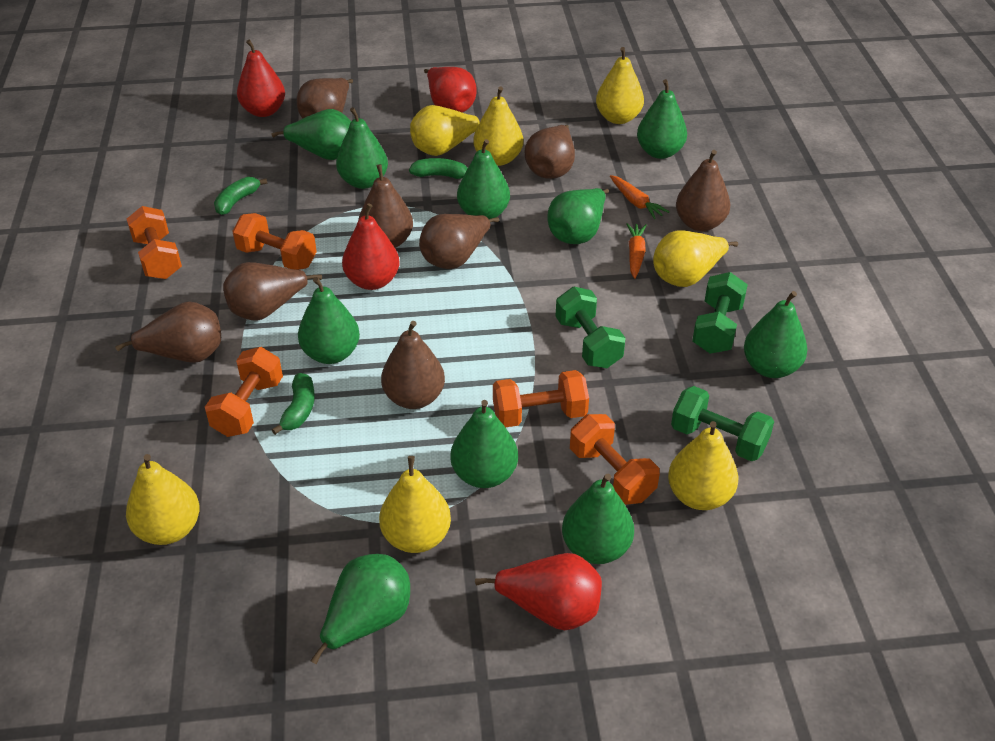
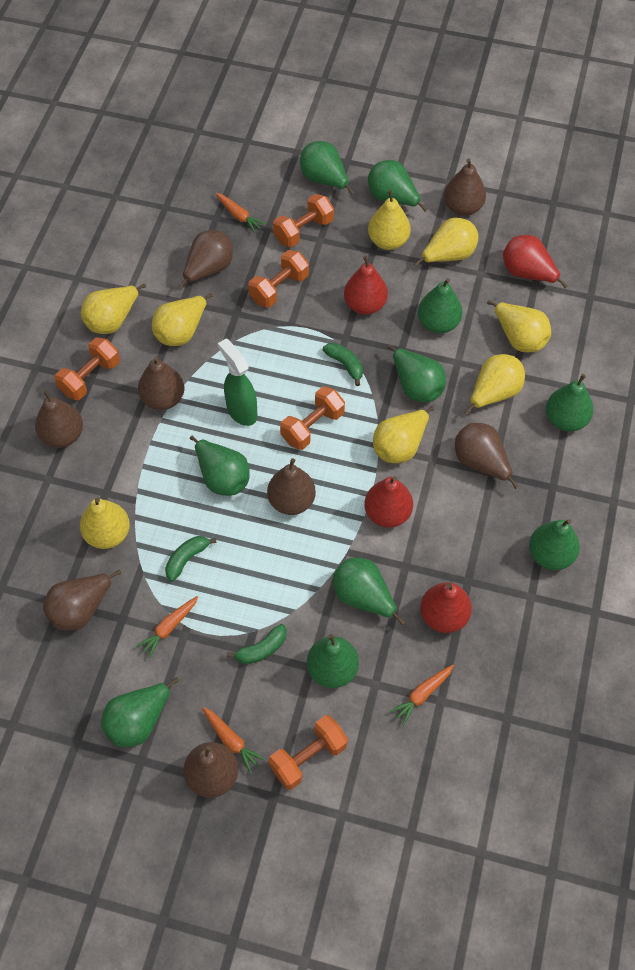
green dumbbell: [555,287,626,368] [671,386,774,461] [692,272,748,354] = 3 -> none = 0
green spray bottle: none = 0 -> [218,339,257,426] = 1
orange carrot: [610,175,670,219] [626,223,647,279] = 2 -> [136,596,198,658] [202,707,265,773] [215,193,265,233] [390,665,454,725] = 4
yellow pear: [126,454,200,545] [379,456,451,553] [410,105,480,156] [473,87,523,166] [596,47,644,124] [653,230,738,287] [668,421,738,510] = 7 -> [80,498,130,549] [81,284,146,334] [152,293,213,346] [368,190,411,250] [373,406,434,463] [414,218,478,267] [465,354,525,415] [487,300,551,352] = 8

